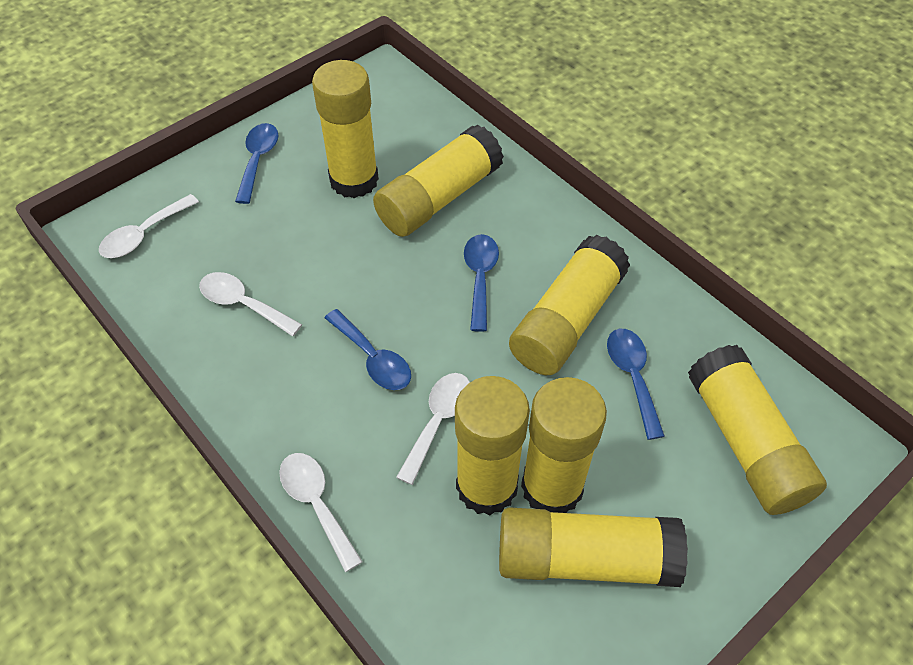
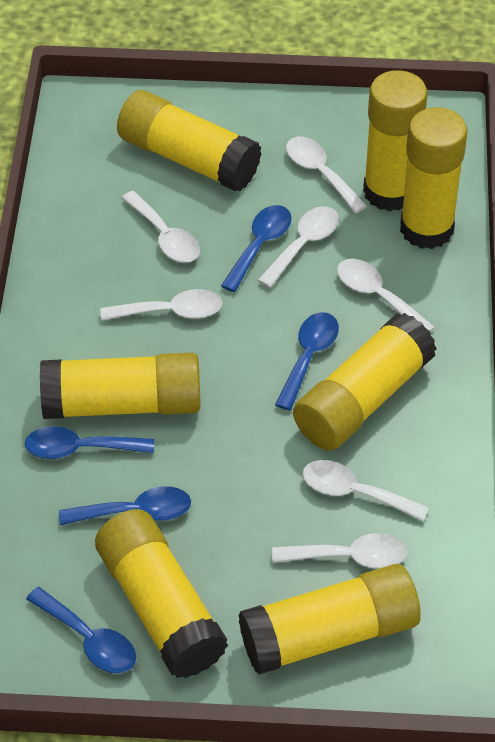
blue spoon: [235,123,279,204] [325,309,411,390] [464,234,499,332] [607,329,665,440] = 4 -> [25,426,154,459] [26,587,136,674] [59,486,191,525] [221,205,292,292] [275,312,339,411] = 5
white spoon: [99,194,199,258] [199,272,302,336] [279,453,363,572] [396,373,470,485] = 4 -> [101,289,222,321] [121,191,200,262] [258,206,339,288] [272,533,407,569] [286,137,367,213] [302,460,429,521] [337,259,435,332] = 7

